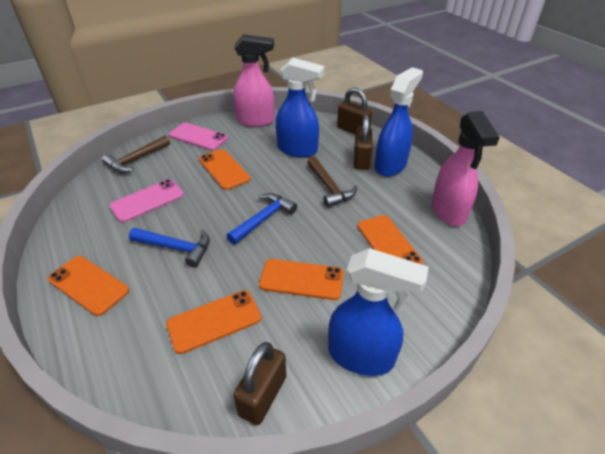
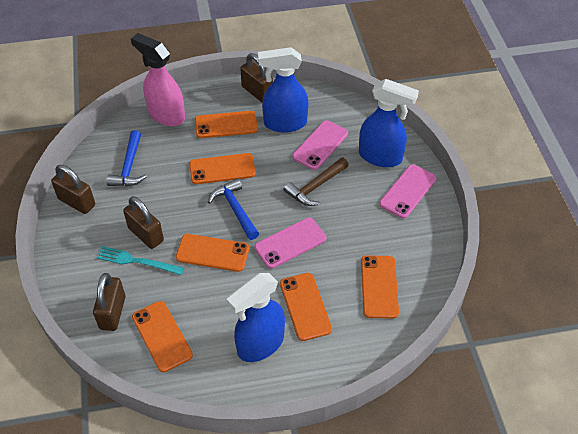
brown hammer: [102,136,170,173] [307,157,357,207] = 2 -> [283,157,349,206] = 1
brown padlock: [233,342,286,425] [337,87,372,134] [354,114,373,170] = 3 -> [51,165,95,214] [93,273,126,331] [123,196,164,249] [240,53,273,103] = 4
orange phone: [48,256,129,316] [166,290,261,354] [199,149,250,190] [259,259,344,300] [358,215,423,264] = 5 -> [132,301,193,372] [176,234,249,272] [189,153,256,184] [195,111,258,138] [280,273,332,341] [361,255,399,318] = 6
pink phone: [109,179,184,222] [169,123,228,151] = 2 -> [254,218,326,269] [292,120,348,170] [379,164,436,218] = 3
pink spray bottle: [233,34,275,127] [432,111,500,226] = 2 -> [131,33,185,126] = 1
turquoise fork: none = 0 -> [97,246,184,275] = 1

